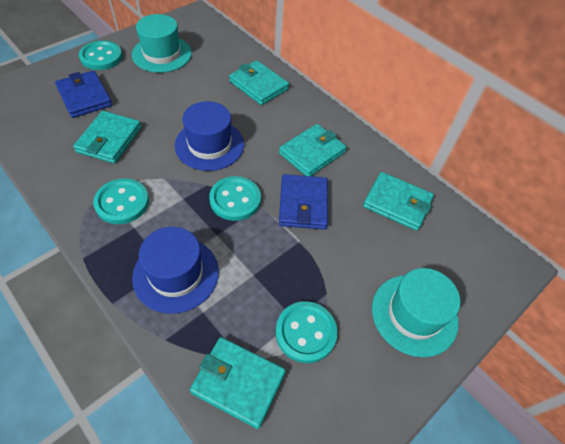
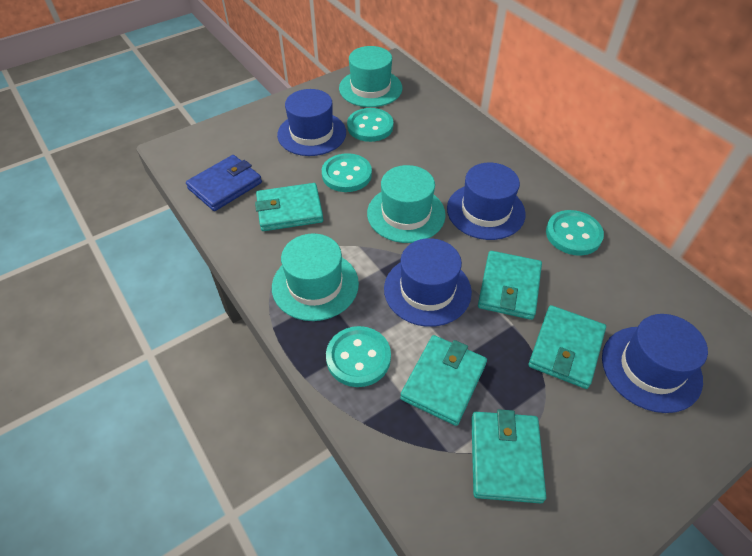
blue hat: [132,227,219,314] [175,101,244,171] = 2 -> [277,89,346,156] [384,238,472,327] [447,163,526,240] [602,314,708,413] = 4
blue wallet: [55,71,112,118] [279,174,328,230] = 2 -> [186,155,262,211] = 1
turquoise hat: [132,14,192,73] [372,268,461,357] = 2 -> [272,233,359,321] [339,46,402,107] [367,165,446,243] = 3

